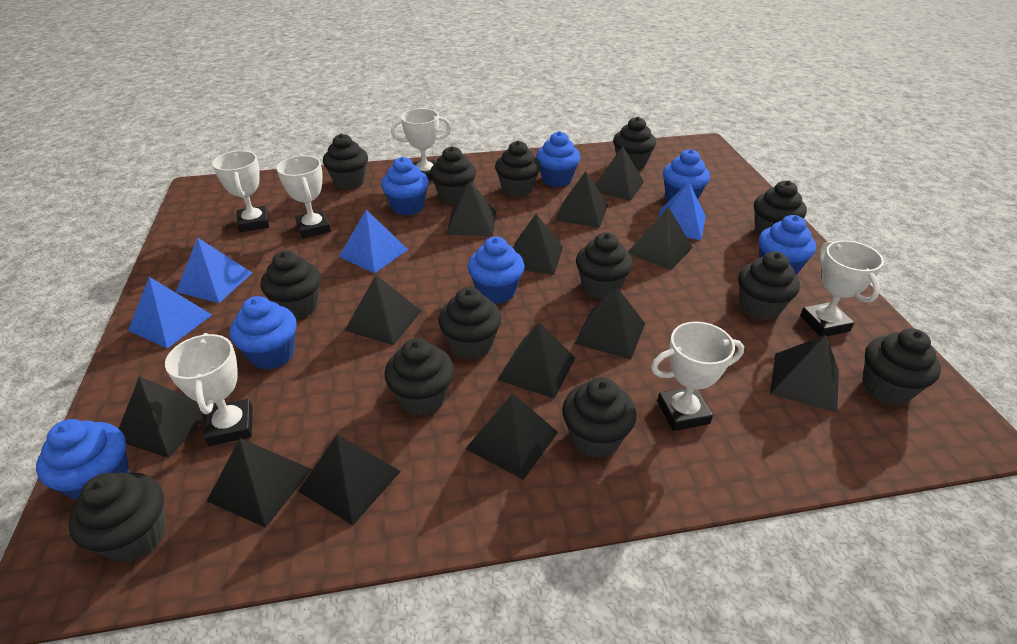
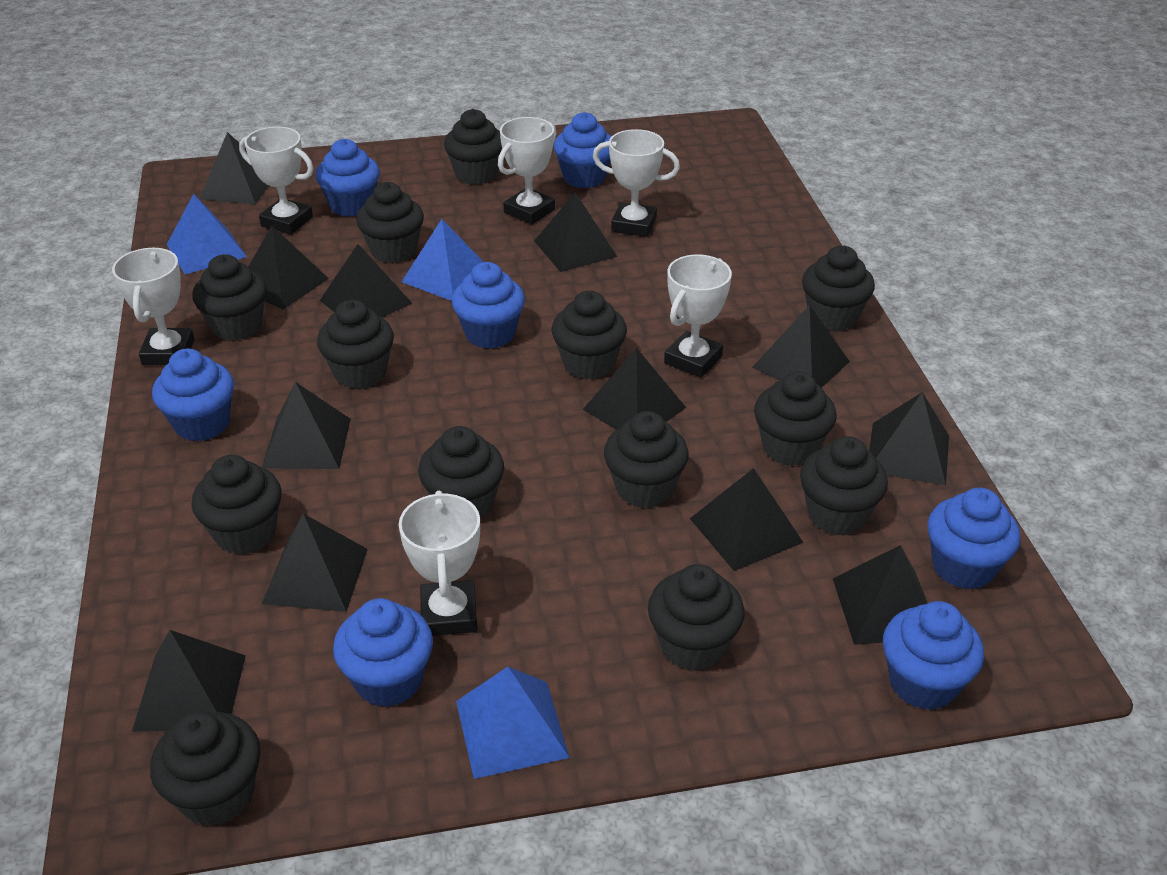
black pyramid: [119,376,206,458] [207,438,312,528] [298,434,401,526] [345,275,421,345] [446,181,496,236] [465,393,558,480] [497,322,575,399] [513,214,563,275] [555,171,608,228] [575,288,645,359] [595,146,644,201] [628,207,693,270] [770,335,839,413] = 13 -> [132,630,246,732] [200,132,269,204] [248,226,329,309] [262,382,351,469] [262,513,368,612] [320,244,412,318] [534,192,617,272] [583,348,686,430] [690,468,804,571] [752,305,850,388] [833,545,928,645] [869,392,949,485] = 12
blue pyramid: [128,277,212,348] [176,237,252,303] [339,210,408,273] [658,182,706,240] = 4 -> [167,194,247,275] [402,219,483,301] [456,667,570,779] = 3

